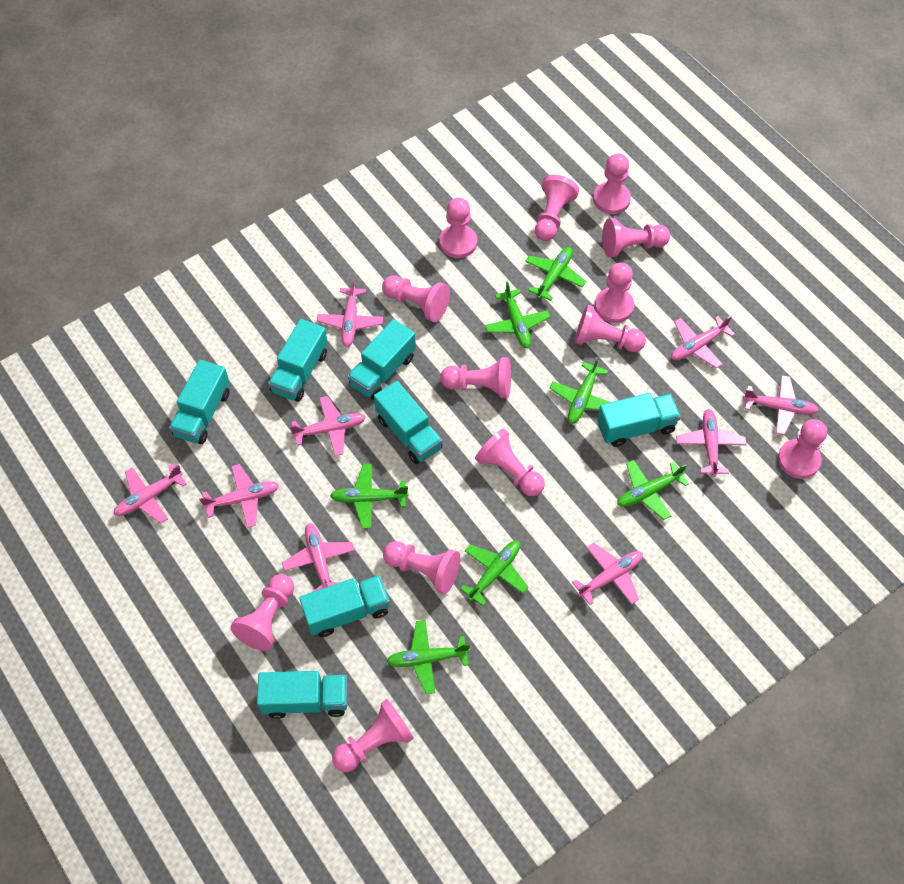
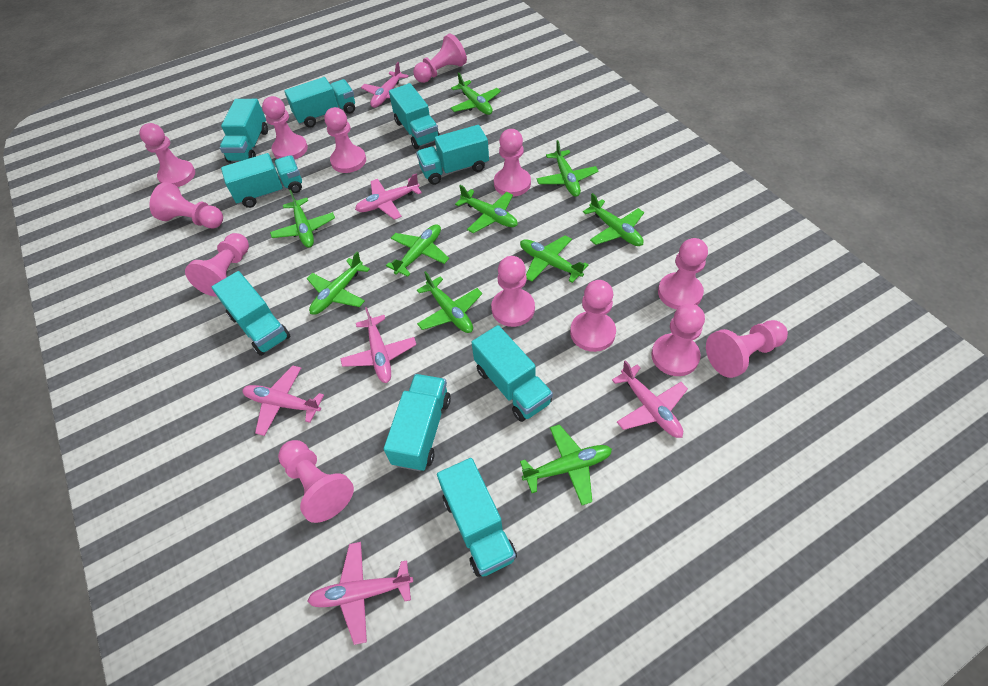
green plane: [330,464,409,528] [386,620,470,694] [460,541,528,606] [485,282,550,348] [525,247,586,301] [550,356,609,424] [617,460,689,520] = 7 -> [270,190,335,248] [307,251,370,315] [386,224,449,277] [417,271,482,333] [451,72,501,115] [455,185,518,233] [520,235,588,283] [520,424,612,505] [536,140,599,197] [583,193,644,246] = 10
pink plane: [114,464,187,524] [199,464,279,528] [282,523,355,592] [289,396,366,456] [317,278,383,347] [572,543,643,605] [671,316,735,369] [676,409,747,477] [743,375,819,435] = 9 -> [243,365,324,436] [307,542,413,645] [340,307,416,383] [355,173,422,220] [361,62,409,108] [612,360,688,438] = 6
turquoise truck: [169,360,230,444] [257,671,348,719] [268,319,328,402] [299,575,390,637] [347,319,416,400] [374,381,443,464] [597,393,681,447] = 7 -> [212,271,290,356] [220,99,268,163] [221,153,302,208] [284,77,355,128] [384,374,451,471] [389,83,440,149] [416,125,489,185] [437,458,517,577] [471,325,553,422] = 9

